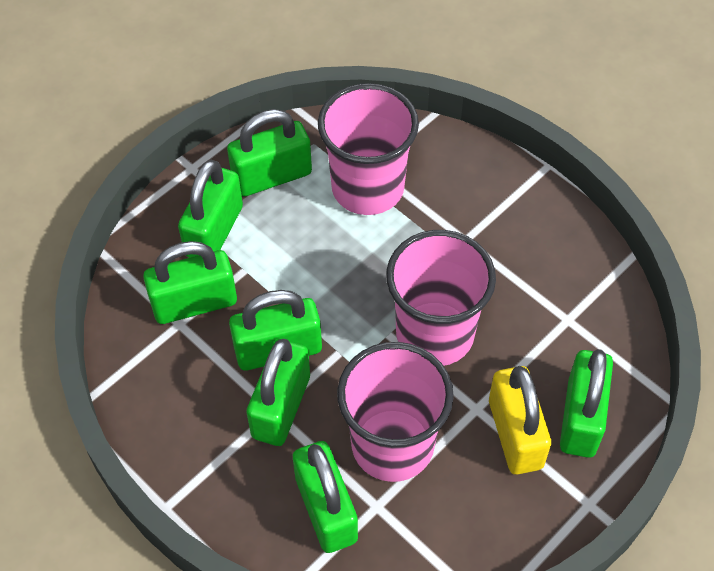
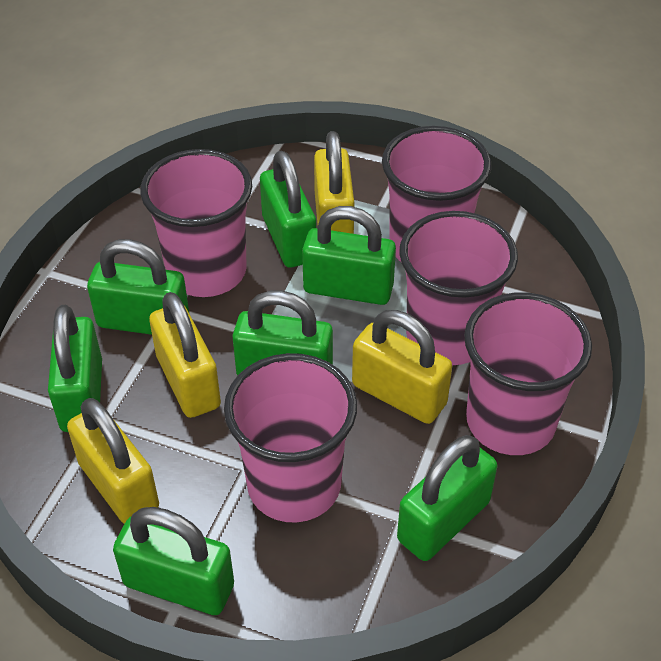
pink cup: [318,83,419,215] [337,342,454,482] [386,230,496,366] = 3 -> [140,149,252,297] [224,353,357,523] [382,126,491,262] [399,211,518,365] [464,293,592,455] = 5
yellow padlock: [489,366,551,475] = 1 -> [67,398,159,524] [149,292,221,418] [314,131,354,234] [352,310,452,424] = 4

